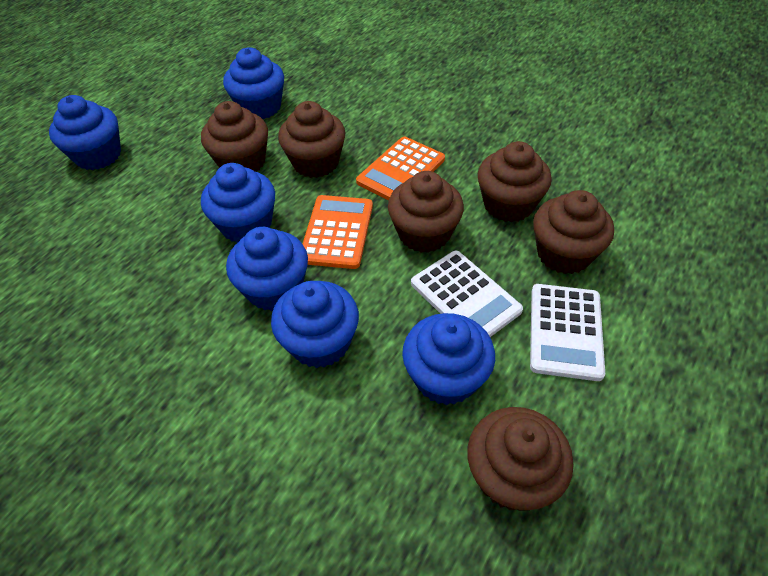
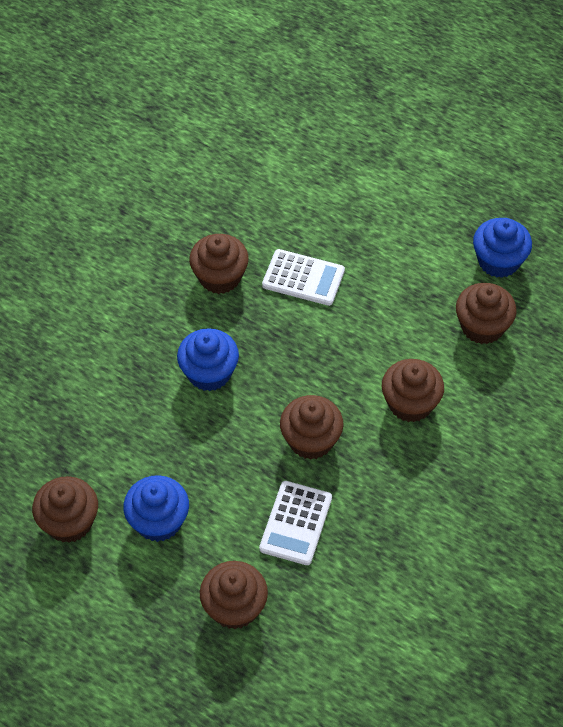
blue cupcake: [49,95,121,170] [201,163,275,243] [223,47,284,119] [226,227,308,311] [271,281,359,368] [402,313,495,405] = 6 -> [123,475,189,542] [177,328,239,391] [473,218,532,278] = 3
orange calculator: [303,195,373,269] [356,136,445,201] = 2 -> none = 0

